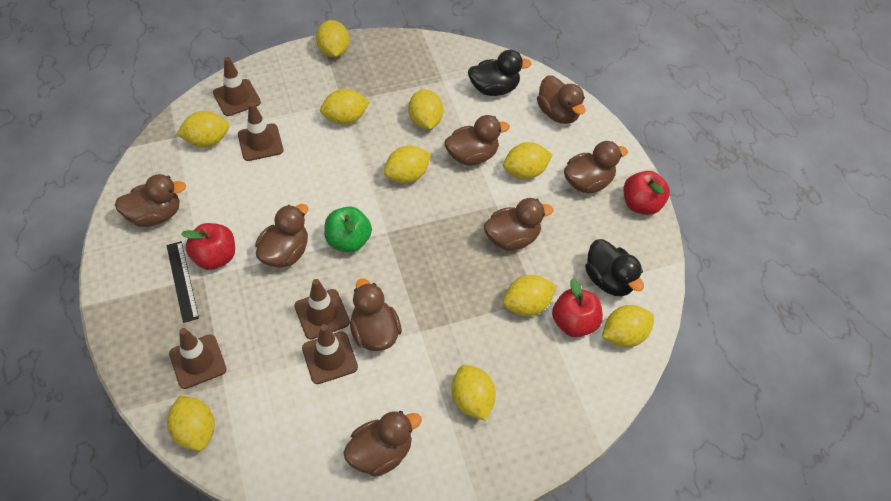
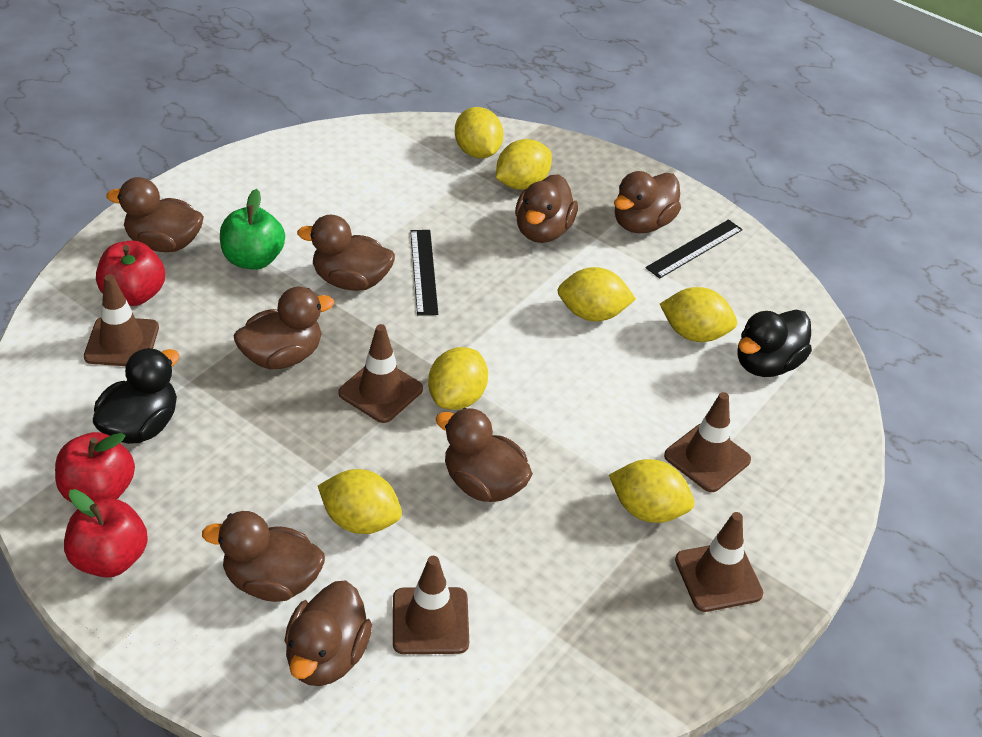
black ruler: [166,241,199,323] = 1 -> [410,230,438,316] [646,219,743,279] = 2
yellow lemon: [167,395,215,451] [177,111,229,148] [316,20,349,57] [320,89,370,125] [384,146,431,183] [408,90,443,129] [451,365,496,421] [503,142,553,179] [503,275,556,316] [602,305,654,347] = 10 -> [318,469,402,534] [428,347,488,410] [455,107,503,158] [496,139,552,190] [557,267,636,321] [609,459,694,523] [660,287,737,342] = 7

